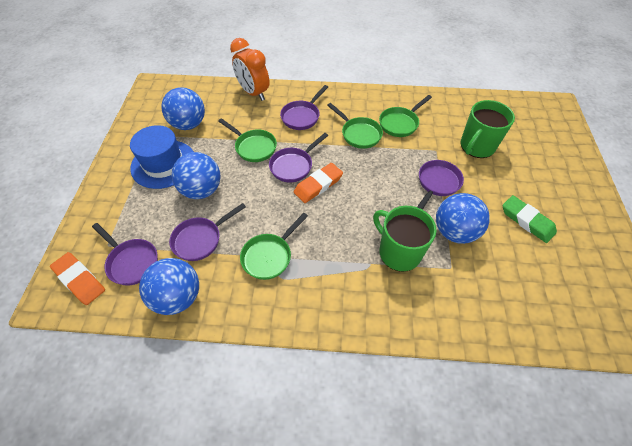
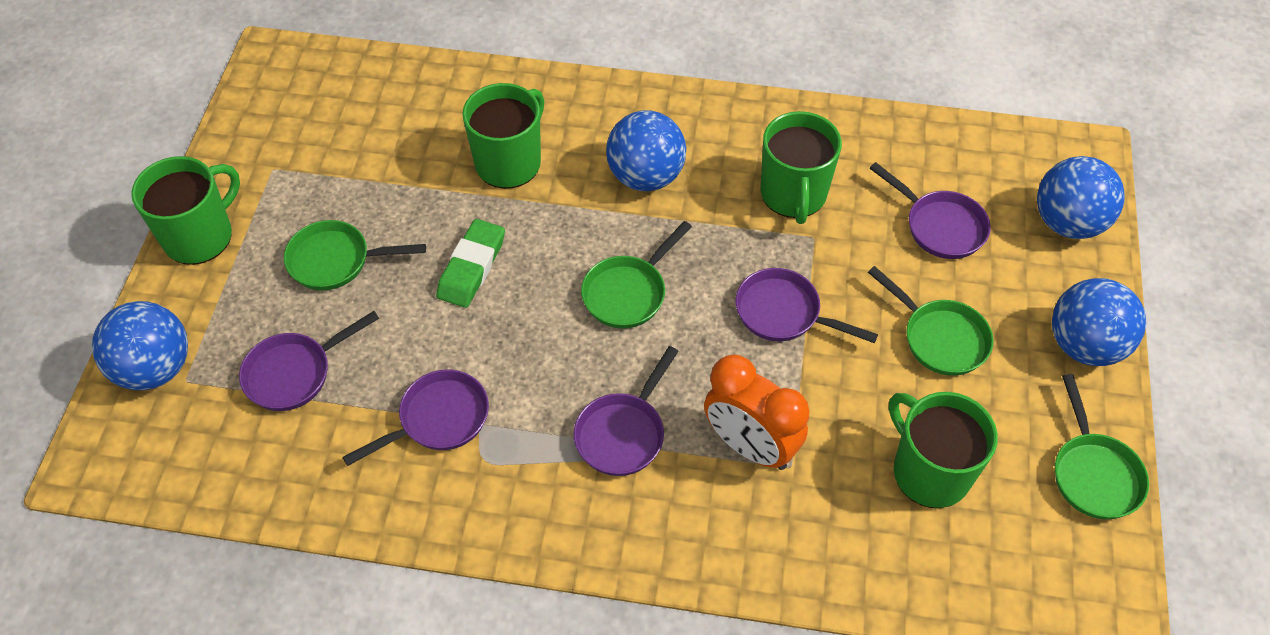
blue hat: [130,125,194,189] = 1 -> none = 0
green mug: [373,206,437,272] [461,100,515,158] = 2 -> [131,156,240,265] [462,83,544,189] [760,111,842,224] [889,392,998,508] = 4
orange eraser: [50,252,105,305] [294,163,343,203] = 2 -> none = 0

